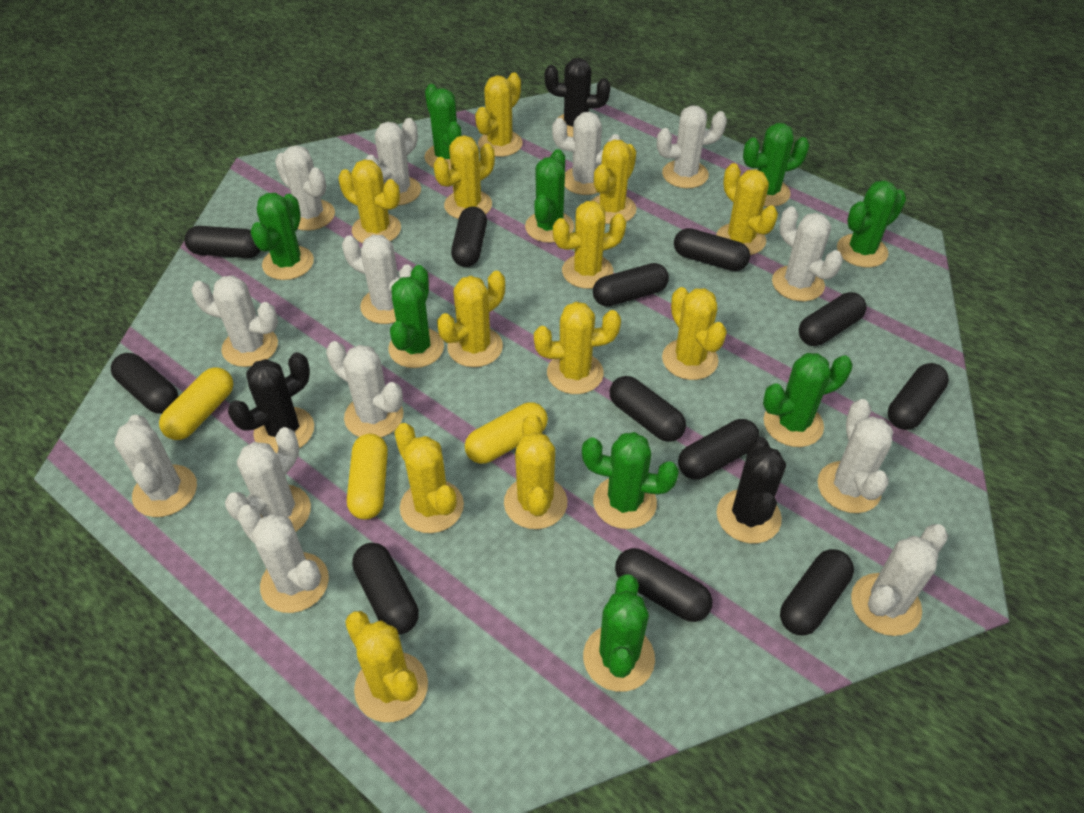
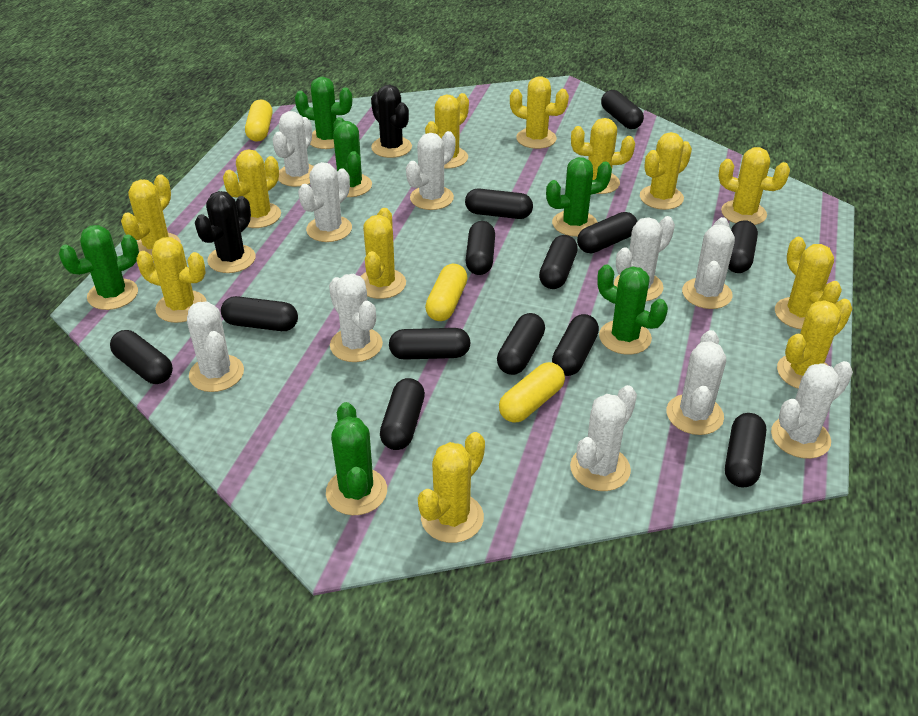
black cactus: [228,352,314,454] [545,58,611,137] [717,437,786,544] = 3 -> [195,191,256,273] [371,85,412,158] = 2
black capsule: [111,353,178,414] [184,226,261,258] [352,543,419,635] [451,206,487,267] [593,263,669,307] [610,376,686,442] [615,548,712,622] [674,228,750,271] [678,419,760,480] [780,549,854,635] [799,292,867,346] [888,363,949,430] = 12 -> [110,330,173,384] [221,296,298,331] [380,378,425,450] [389,328,471,360] [465,188,533,219] [465,221,495,275] [497,313,545,375] [539,235,578,289] [552,314,599,376] [577,212,637,253] [601,90,644,129] [725,413,766,488] [728,220,758,273] = 13
green cactus: [251,193,314,280] [388,265,444,368] [425,84,462,170] [525,149,574,243] [582,432,679,529] [583,574,655,692] [743,123,809,207] [763,353,853,447] [837,181,906,268] = 9 -> [59,225,139,310] [295,77,352,149] [326,402,387,515] [333,117,372,197] [546,157,612,237] [597,264,668,355] = 6
white cactus: [114,415,197,517] [191,275,278,367] [225,427,311,532] [237,505,329,613] [275,145,335,231] [326,341,404,437] [342,235,413,324] [365,118,421,206] [552,112,621,195] [657,105,727,188] [772,207,843,301] [818,399,893,513] [851,524,948,636] = 13 -> [187,301,244,392] [272,111,314,187] [298,162,352,242] [329,274,383,362] [406,131,455,210] [570,385,637,491] [614,216,675,301] [666,330,726,435] [682,217,735,309] [771,361,853,459] = 10

